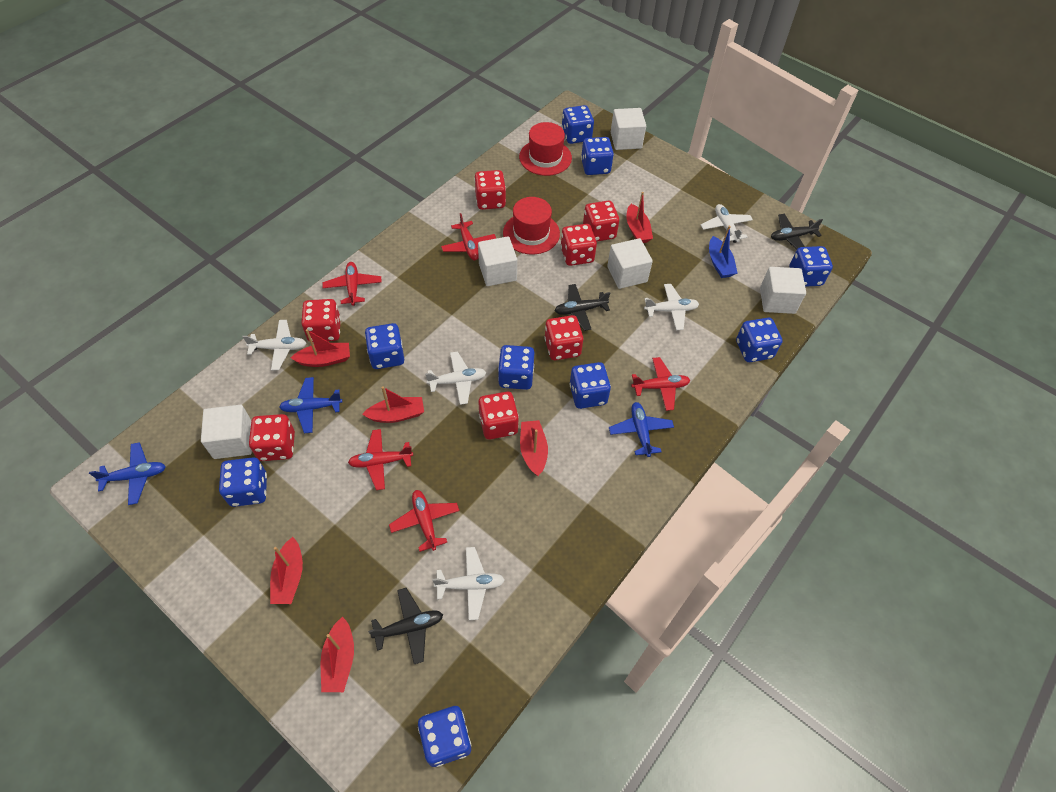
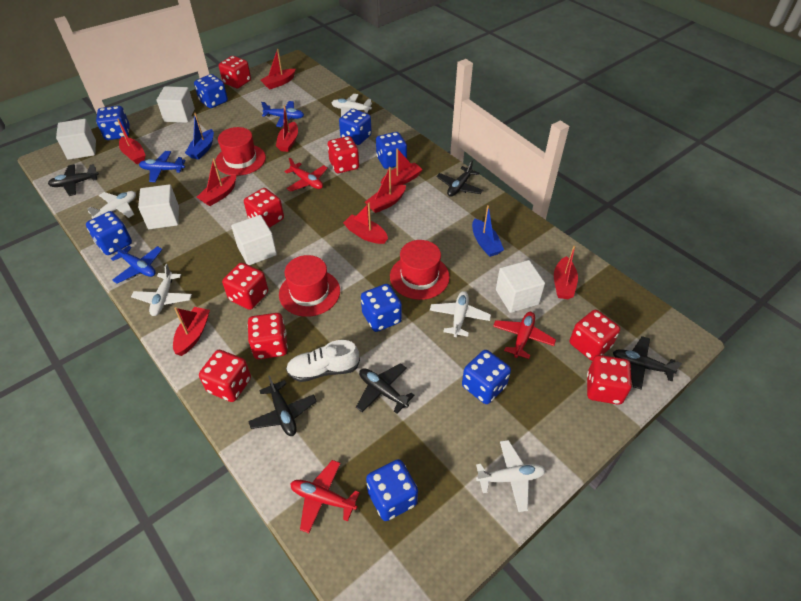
black plane: [368,588,443,664] [555,284,610,331] [771,214,823,249] = 3 -> [48,164,99,196] [248,375,317,436] [356,363,415,414] [436,160,483,197] [613,336,682,390] = 5
blue boat: [709,226,737,278] = 1 -> [185,113,214,160] [472,205,504,257] = 2
blue dice: [219,457,267,507] [365,323,404,369] [418,706,471,767] [498,345,534,390] [562,105,594,144] [570,362,611,409] [581,137,614,175] [736,318,783,362] [789,246,833,287] = 9 -> [86,211,132,255] [96,106,130,140] [194,74,228,108] [339,109,372,145] [361,284,402,332] [366,459,418,521] [376,132,407,169] [462,350,511,404] = 8
red boat: [270,537,303,604] [291,329,350,367] [321,617,354,692] [362,386,424,423] [520,420,548,476] [627,192,653,243] = 6 -> [117,119,146,164] [173,307,210,356] [197,158,236,206] [261,49,296,89] [276,105,298,152] [343,203,388,244] [365,167,406,213] [381,148,423,187] [554,246,578,299] = 9
red dice: [249,414,295,461] [301,299,341,342] [474,170,506,210] [478,392,519,440] [544,315,583,360] [561,224,597,266] [583,201,619,242] = 7 -> [199,350,251,402] [219,56,251,88] [222,263,268,310] [244,188,284,228] [248,313,288,359] [328,136,359,173] [570,310,620,361] [587,355,632,405] = 8
red hat: [503,197,560,255] [519,122,572,176] = 2 -> [215,127,266,176] [279,255,340,317] [390,240,450,300] = 3
red plane: [322,262,382,306] [348,429,413,490] [389,490,460,552] [441,213,496,260] [631,357,690,411] = 5 -> [284,157,328,192] [290,460,360,533] [493,312,556,359] = 3
white shoe: none = 0 -> [286,340,360,382] = 1

